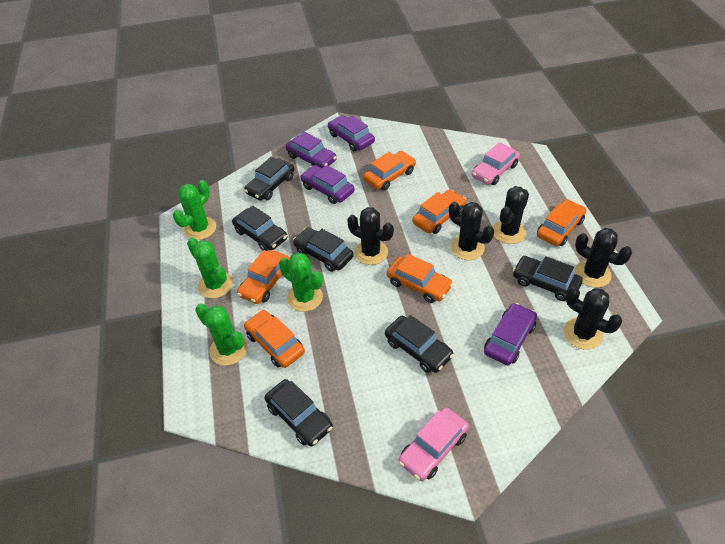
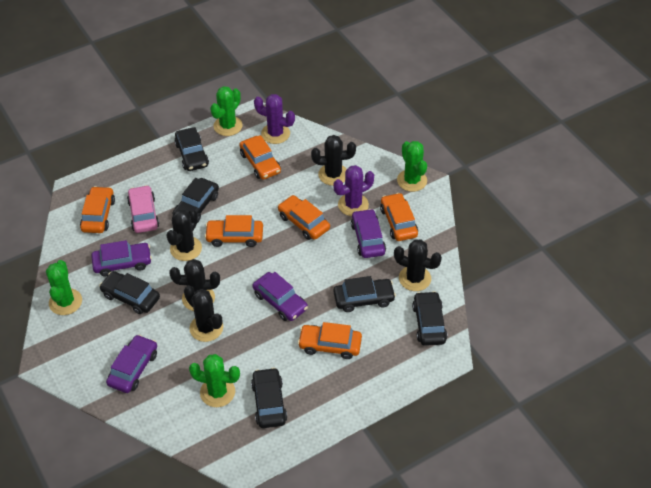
pink car: [398,407,469,481] [472,142,520,185] = 2 -> [127,185,159,233] = 1
purple cactus: none = 0 -> [254,94,295,144] [333,165,374,216] = 2

